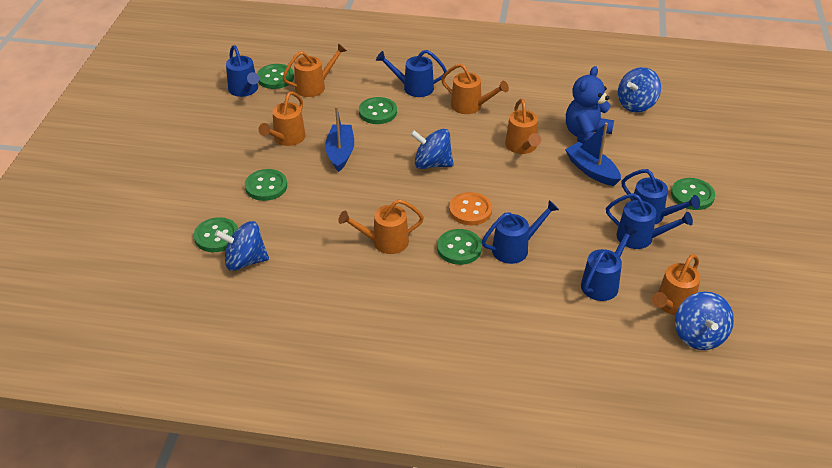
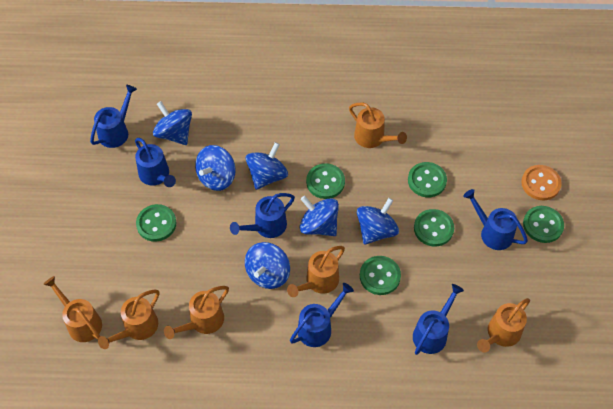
blue boat: [325,106,354,172] [565,123,621,186] = 2 -> none = 0
blue spinning top: [215,221,269,271] [410,129,454,169] [618,67,661,113] [675,292,734,350] = 4 -> [153,101,192,145] [195,145,236,191] [245,242,290,289] [246,142,288,190] [300,196,339,236] [357,198,399,245] = 6
blue teddy bear: [566,66,614,144] = 1 -> none = 0

